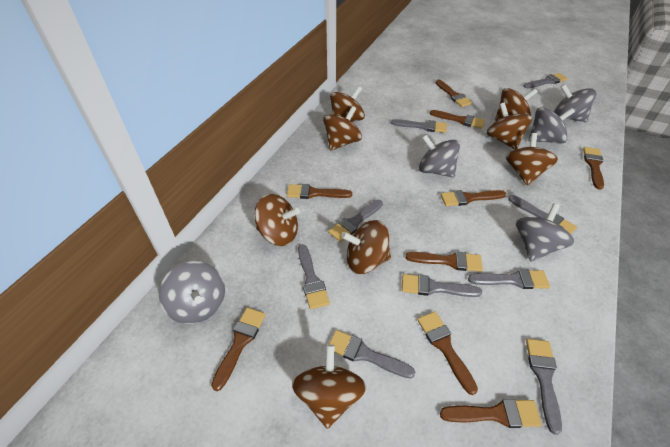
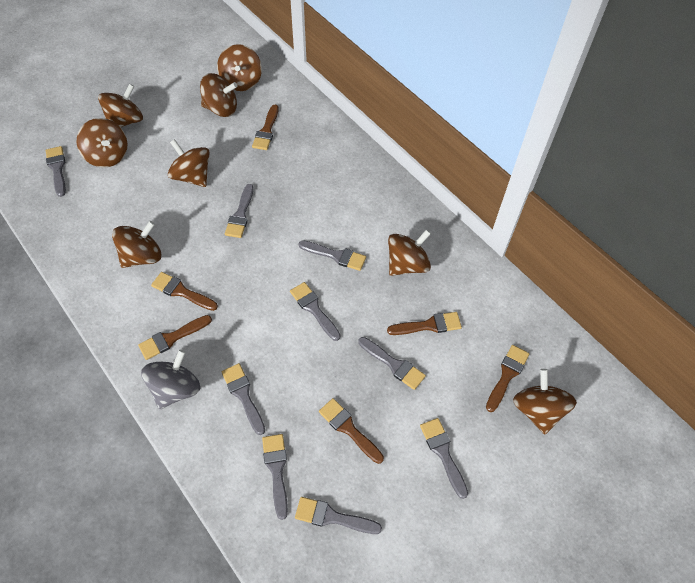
brown brush: [211,307,266,391] [287,184,352,199] [406,252,483,272] [417,312,478,395] [430,110,485,129] [436,80,472,107] [440,399,542,428] [441,190,506,206] [583,147,604,190] = 9 -> [138,315,212,360] [151,272,218,311] [252,105,279,150] [319,398,384,464] [387,312,462,335] [486,345,529,412] = 6
grey spinning top: [159,261,225,324] [419,135,460,178] [516,203,574,262] [528,107,575,143] [554,84,596,122] = 5 -> [141,349,200,409] = 1

